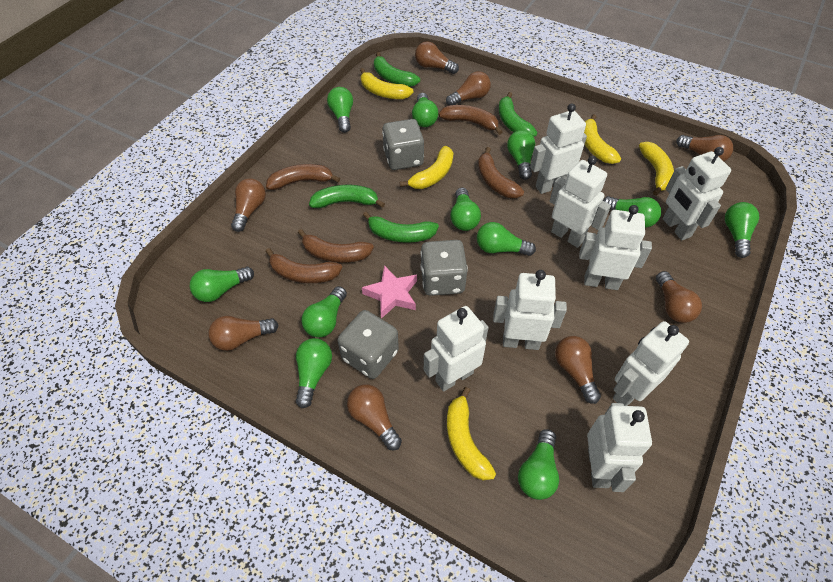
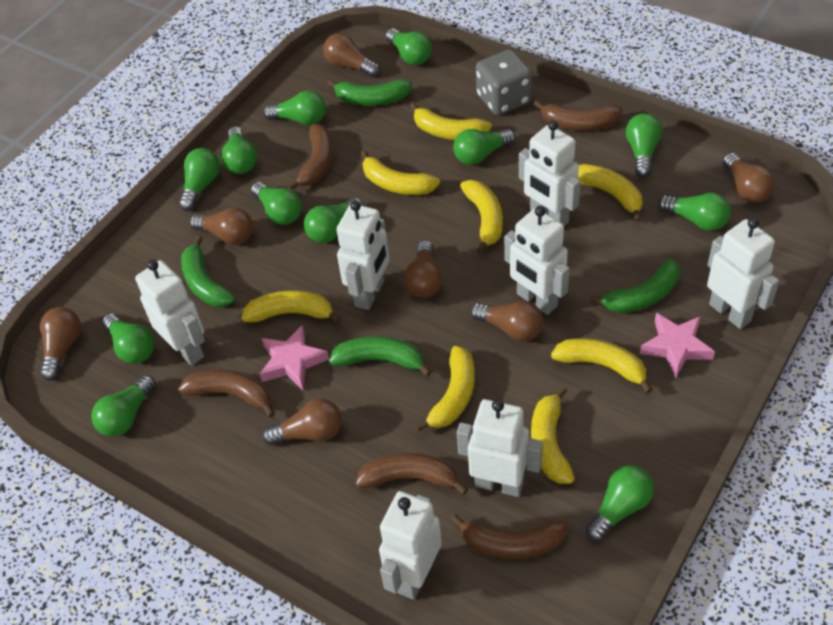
brown light bulb: [208,316,279,351] [231,178,266,232] [347,384,402,450] [415,41,459,74] [446,71,491,105] [555,336,601,404] [656,271,702,323] [676,135,733,161] = 8 -> [40,307,81,381] [190,208,253,245] [262,399,342,445] [323,33,380,77] [404,240,443,298] [470,301,543,341] [722,153,775,203] = 7
green light bulb: [190,266,254,302] [296,338,332,408] [301,286,347,338] [327,87,353,133] [412,93,438,127] [450,188,481,231] [477,222,536,256] [507,130,535,180] [518,429,559,500] [602,196,661,228] [725,202,759,258] = 11 -> [91,375,156,437] [102,314,154,364] [179,148,220,211] [221,126,257,174] [251,182,301,225] [263,90,326,125] [304,197,363,243] [386,28,432,65] [453,129,515,165] [586,465,654,541] [626,113,662,177] [658,193,730,231] = 12
grey dice: [338,310,399,379] [382,119,424,170] [420,240,468,296] = 3 -> [476,50,532,115] = 1
pink star: [362,265,417,319] = 1 -> [260,324,329,390] [640,313,715,378] = 2
white robot: [424,306,489,392] [493,270,567,350] [530,103,587,194] [550,156,611,248] [579,205,652,290] [587,403,652,492] [613,321,689,406] [663,147,731,240] = 8 -> [135,260,205,366] [337,200,390,310] [379,491,442,600] [457,399,543,497] [504,206,570,315] [519,120,581,226] [707,218,779,329] = 7
yellow banana: [360,68,414,99] [400,146,453,189] [447,387,496,480] [584,114,621,164] [639,142,674,196] = 5 -> [241,291,341,323] [361,150,440,195] [410,102,492,140] [415,346,475,432] [460,180,503,253] [531,386,575,484] [551,338,653,394] [578,164,643,222] = 8

